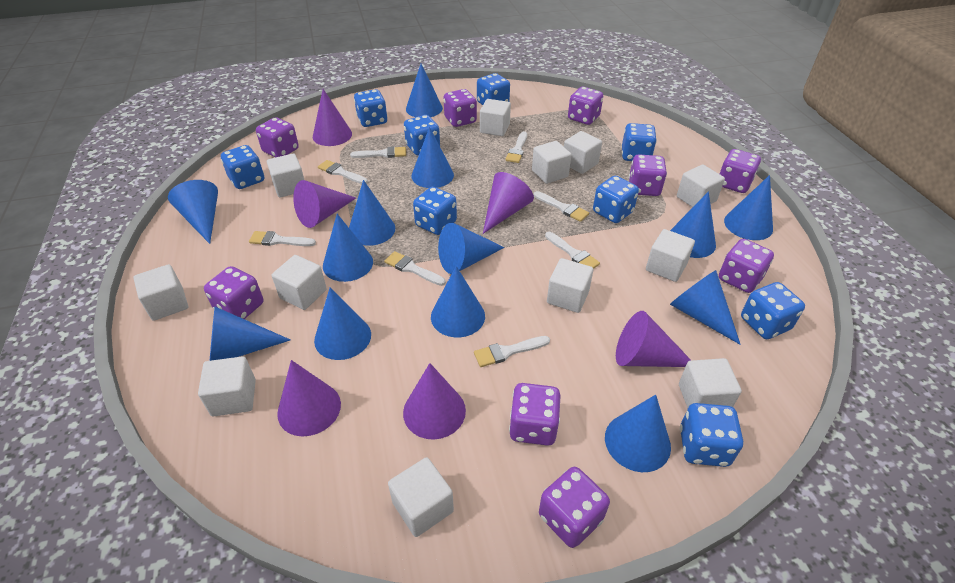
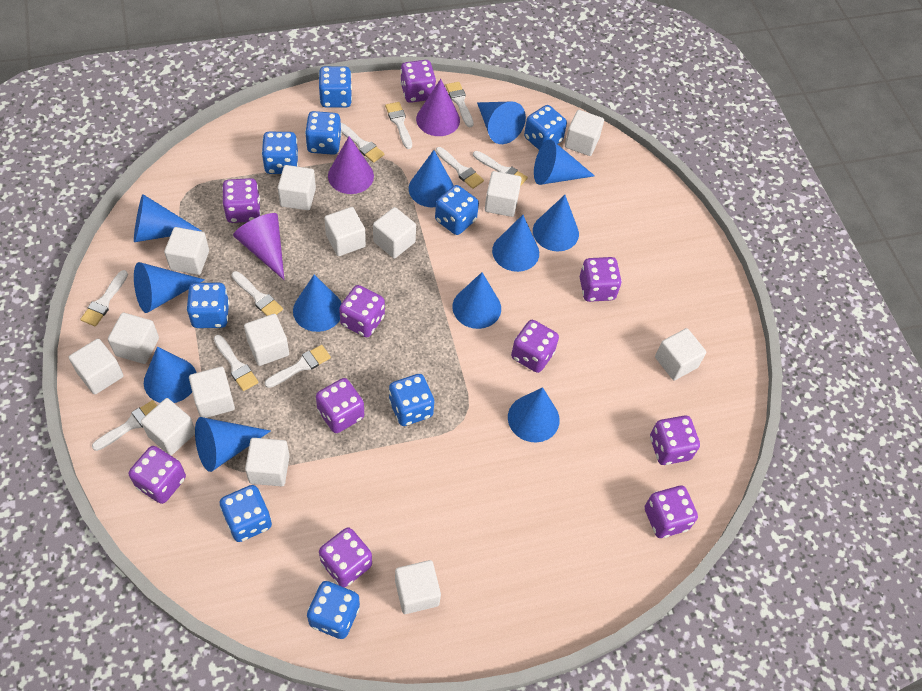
blue cone: [168,180,218,244] [210,307,290,361] [314,287,371,360] [323,214,373,282] [349,180,395,246] [406,64,443,117] [411,127,454,188] [431,266,485,337] [438,223,505,274] [605,395,671,472] [670,191,716,258] [670,270,741,345] [724,175,773,240] = 13 -> [134,194,201,242] [134,262,205,313] [144,347,196,403] [195,417,271,472] [293,274,342,332] [409,150,454,207] [452,272,501,329] [477,102,526,144] [492,215,539,272] [508,387,560,442] [533,195,579,251] [534,140,595,185] = 12
purple cone: [277,360,341,436] [293,180,356,228] [313,89,352,146] [403,363,466,440] [483,172,534,234] [616,311,691,367] = 6 -> [233,213,284,280] [328,136,374,194] [416,79,460,136] = 3
purple dice: [204,266,263,319] [256,117,299,158] [444,89,477,127] [509,383,561,446] [539,467,610,548] [568,87,603,125] [629,154,667,196] [719,239,774,293] [720,149,761,193] = 9 -> [129,446,186,504] [222,178,261,223] [316,378,364,433] [319,527,372,587] [339,285,385,337] [400,60,436,103] [511,320,559,373] [580,257,622,302] [645,486,698,538] [650,415,700,465] = 10
white brush: [249,231,316,246] [318,160,368,184] [350,146,406,158] [384,251,446,286] [474,336,550,367] [505,131,527,163] [534,191,589,222] [545,232,600,269] = 8 -> [80,270,128,326] [92,400,157,451] [214,335,259,391] [232,271,283,316] [265,345,331,388] [341,123,385,163] [385,102,412,149] [436,147,484,189] [446,82,474,127] [473,151,528,186] = 10
white cube: [133,264,188,321] [198,356,256,417] [267,154,304,197] [272,255,327,310] [388,457,454,537] [480,99,511,136] [532,141,571,184] [547,258,593,313] [564,131,602,174] [646,229,695,282] [677,164,725,207] [679,358,742,408] = 12 -> [69,339,124,395] [108,313,159,364] [141,398,195,455] [164,227,209,275] [189,367,235,418] [244,314,289,366] [245,438,290,486] [278,165,316,210] [324,207,366,256] [373,207,416,259] [395,560,441,614] [485,171,522,217] [565,110,604,156] [655,328,706,380] = 14

